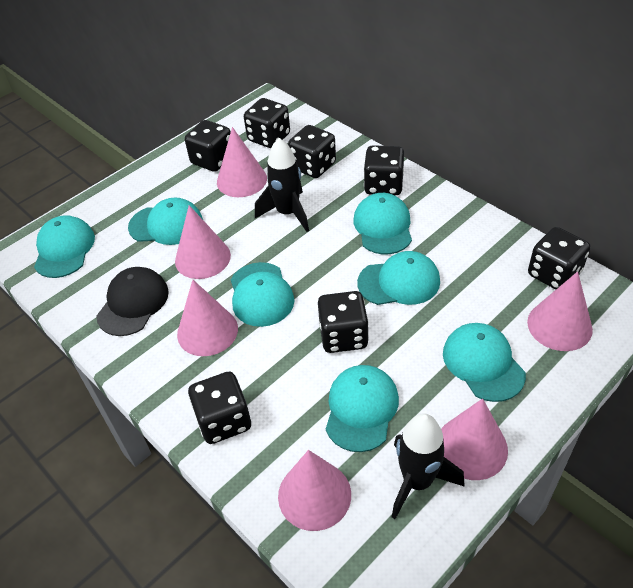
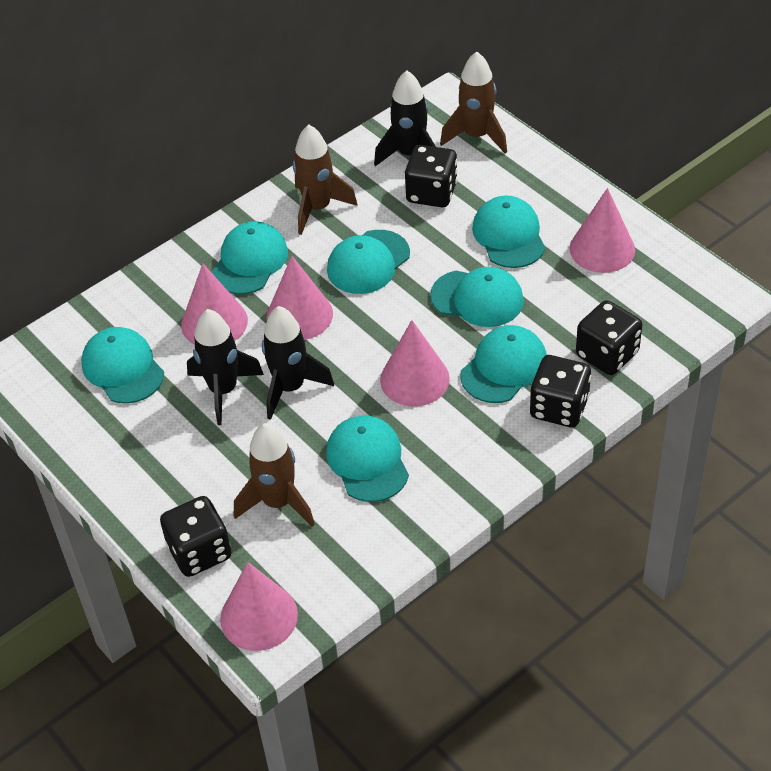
black cap: [96,267,169,336] = 1 -> none = 0
black dice: [185,120,231,172] [188,371,251,444] [244,98,290,148] [288,125,336,178] [318,291,369,353] [364,145,404,196] [528,227,590,290] = 7 -> [160,496,231,577] [405,145,458,207] [530,355,591,427] [576,300,642,375] = 4
black rocket: [255,138,309,232] [392,413,465,519] = 2 -> [187,309,264,425] [262,306,334,420] [374,70,436,166] = 3
brown rocket: none = 0 -> [234,423,315,527] [293,124,358,235] [440,52,507,154] = 3
pink cone: [175,205,231,279] [177,280,238,356] [217,127,267,197] [278,450,351,531] [441,398,508,480] [527,271,593,351] = 6 -> [181,264,248,345] [220,562,298,651] [266,256,333,340] [380,320,450,406] [570,188,635,273] = 5

